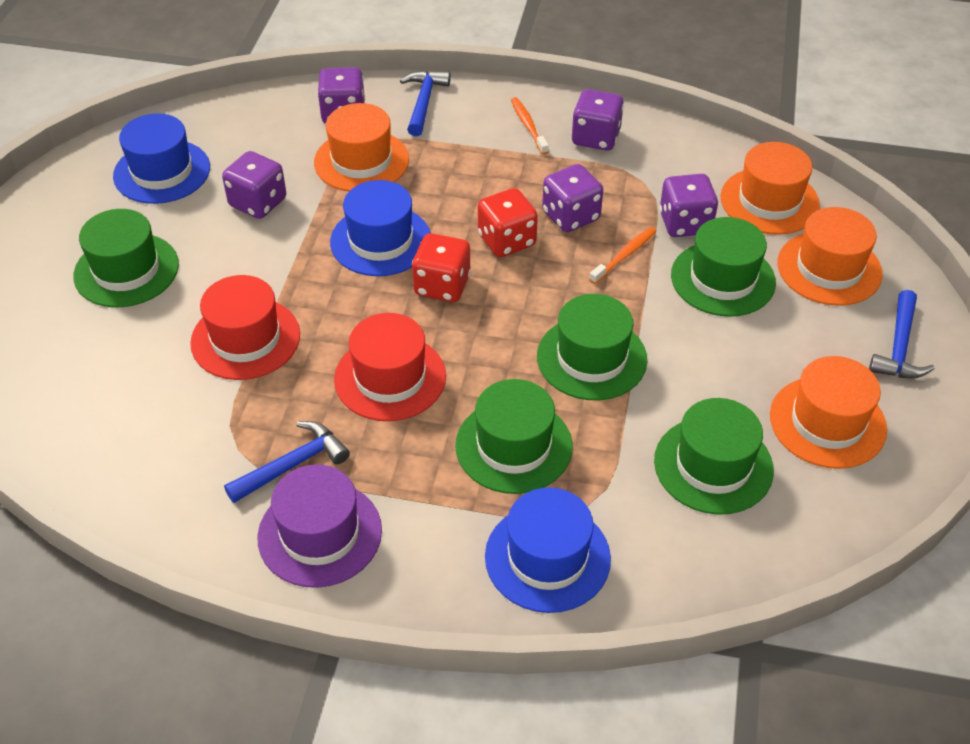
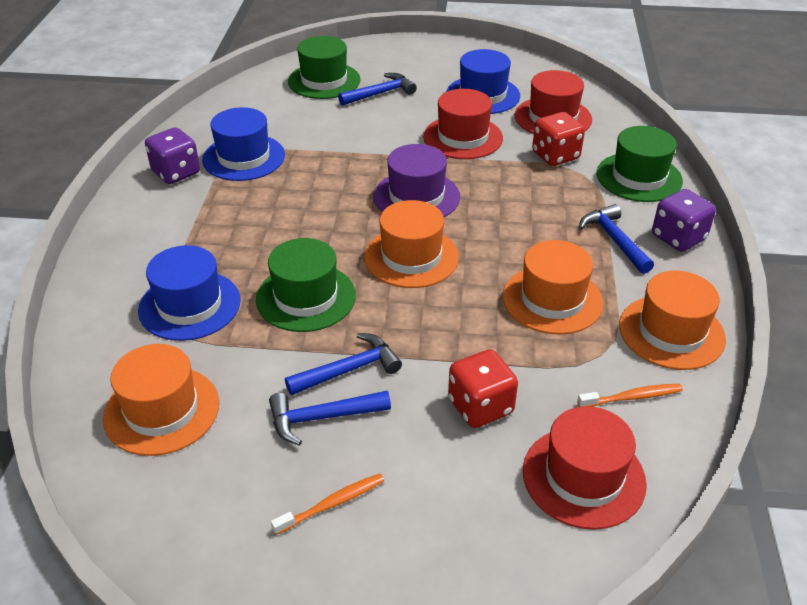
blue hammer: [224,421,350,503] [400,70,451,136] [869,290,935,379] = 3 -> [269,391,391,446] [285,333,402,395] [338,73,417,106] [579,204,654,274] = 4
green hat: [73,209,179,307] [455,379,573,494] [537,294,647,400] [654,398,774,515] [671,217,776,317] = 5 -> [256,238,356,332] [288,36,361,99] [597,126,683,202] = 3
purple dice: [222,151,286,219] [317,67,365,124] [542,164,603,232] [571,89,624,151] [659,174,718,237] = 5 -> [145,127,200,184] [652,189,716,252] = 2
red hat: [190,275,300,380] [334,313,446,421] = 2 -> [423,89,503,159] [515,70,592,134] [523,406,647,530] = 3

